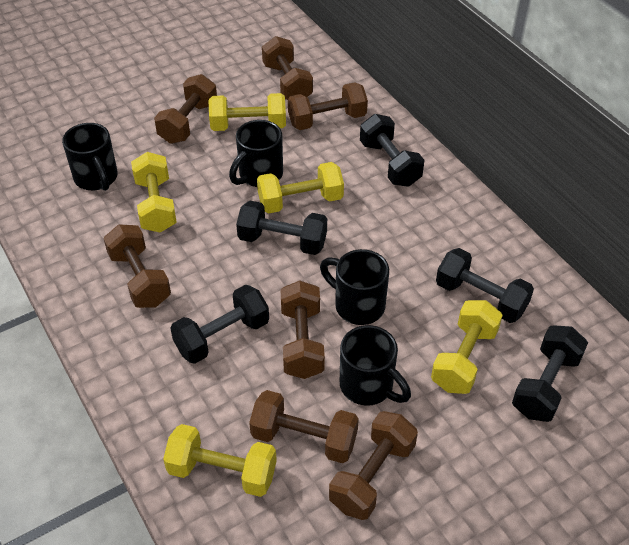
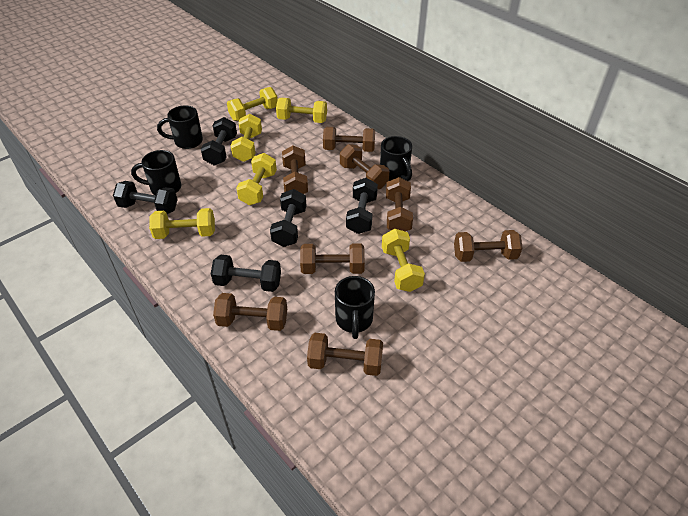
brown dumbbell: [103,224,171,308] [154,74,217,144] [249,390,359,463] [262,36,313,100] [280,280,325,379] [288,82,368,130] [329,411,418,520] = 7 -> [213,293,287,331] [282,146,308,194] [300,243,365,274] [307,333,383,376] [323,127,375,152] [340,144,389,189] [386,177,413,232] [454,230,523,262] = 8
yellow dumbbell: [131,152,177,233] [163,424,277,497] [209,93,286,131] [257,162,344,214] [431,300,503,394] = 5 -> [149,208,215,239] [227,87,278,121] [231,114,262,162] [236,153,277,205] [276,98,327,123] [382,229,425,292] = 6

